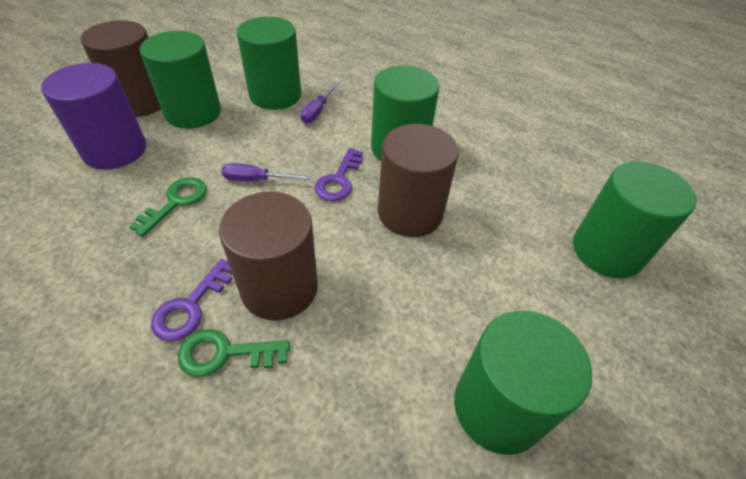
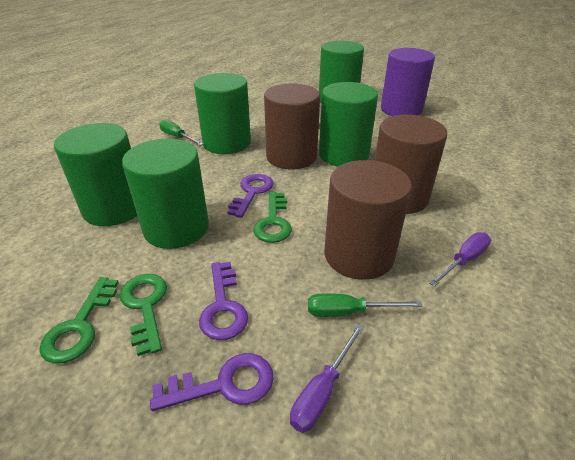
green key: [129,177,207,236] [178,329,290,377] = 2 -> [39,277,119,364] [120,274,167,356] [253,192,292,243] = 3
green screwdriver: none = 0 -> [159,119,203,146] [308,293,422,317] = 2
purple key: [151,259,232,341] [315,148,363,201] = 2 -> [150,353,274,411] [199,262,248,340] [227,174,274,218] = 3

